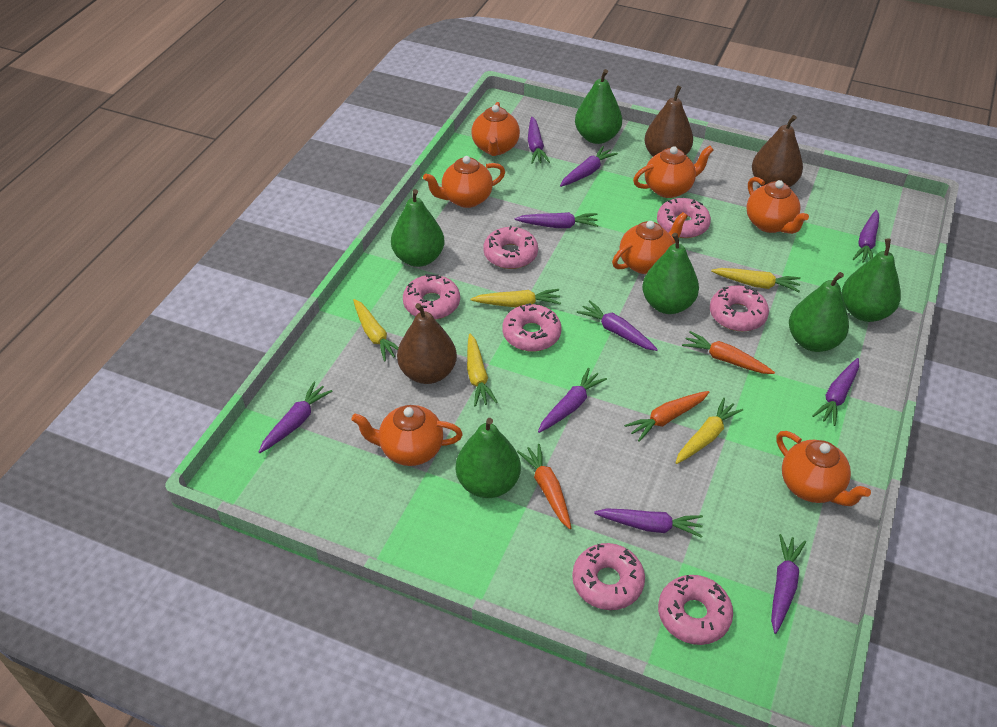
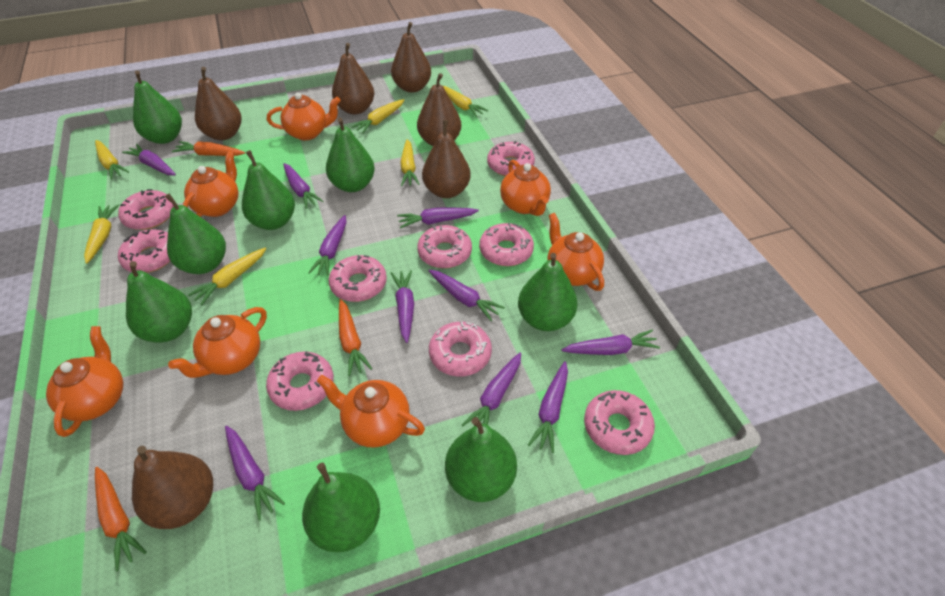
brown pear: [397,303,457,384] [644,86,693,157] [752,115,803,187] = 3 -> [132,446,213,529] [195,67,242,140] [332,43,374,115] [391,22,431,93] [417,73,461,146] [422,120,471,198] = 6
green pear: [391,189,444,267] [456,418,521,498] [575,69,622,144] [642,233,699,314] [789,272,849,352] [842,238,901,322] = 6 -> [126,261,192,343] [133,71,182,144] [165,194,226,274] [242,150,295,230] [302,463,380,552] [326,118,375,192] [445,417,517,502] [518,253,578,331] = 8
pink donut: [403,274,460,320] [483,226,538,269] [503,303,561,351] [572,543,645,610] [657,198,711,238] [658,575,733,645] [710,285,769,332] = 7 -> [118,189,174,230] [118,230,170,273] [266,351,334,411] [329,255,387,302] [417,225,472,268] [429,322,492,377] [479,223,534,266] [487,141,535,176] [584,390,655,455] = 9
yellow carrot: [353,299,399,362] [467,334,498,407] [471,289,561,308] [675,398,744,464] [711,268,801,292] = 5 -> [84,204,119,264] [95,140,129,180] [188,248,266,305] [351,99,404,134] [400,139,420,186] [443,86,488,117] = 6

